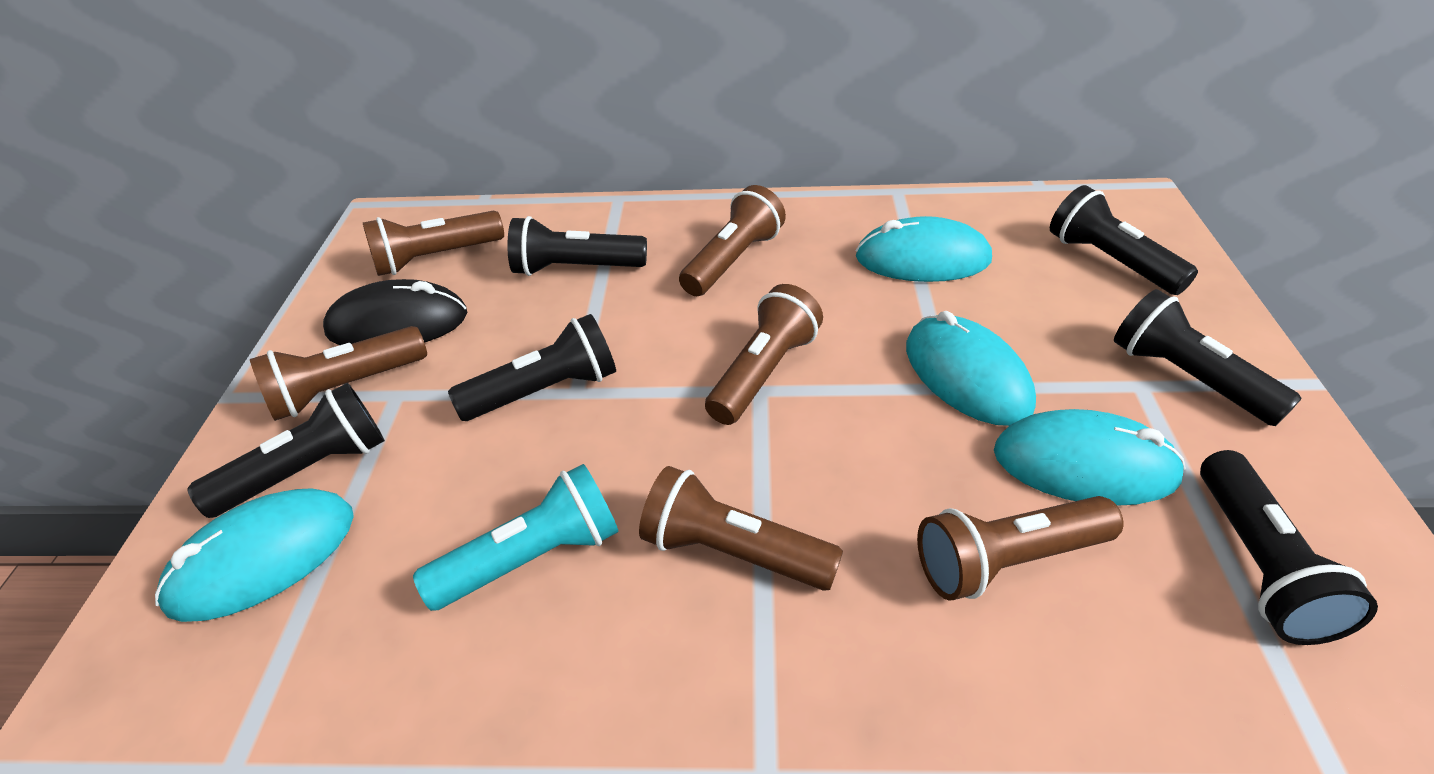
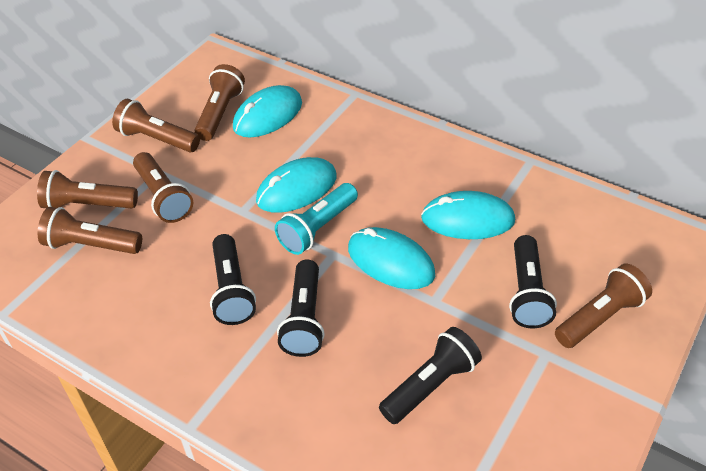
black flashlight: [187,383,385,518] [448,314,616,421] [508,216,647,276] [1050,185,1198,295] [1114,289,1302,426] [1200,450,1378,645] = 6 -> [210,234,256,325] [277,260,325,357] [379,327,482,424] [509,235,557,328] = 4
black mouse: [323,279,468,345] = 1 -> none = 0

